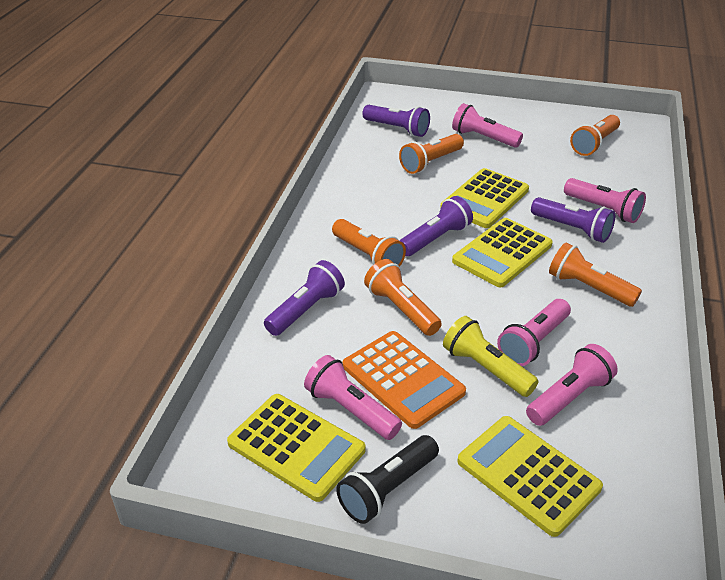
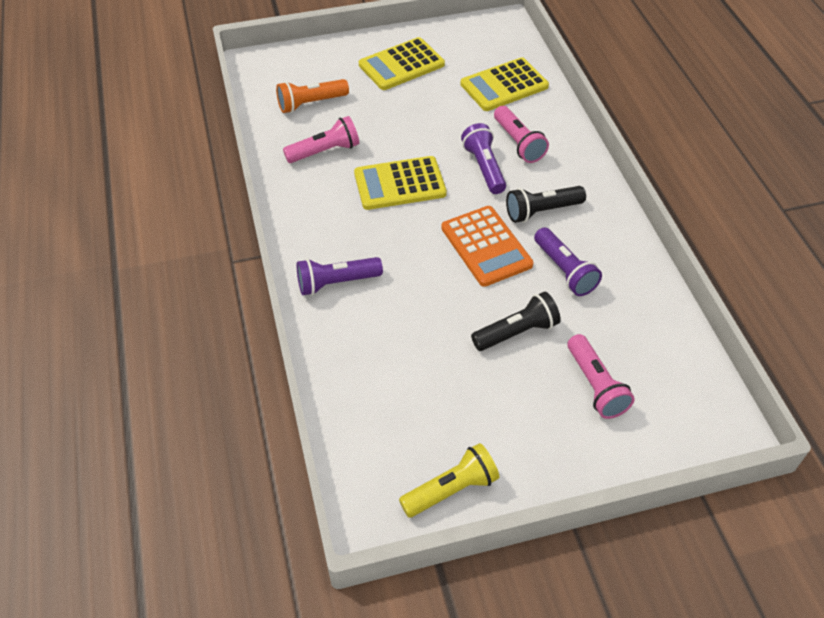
black flashlight: [336,435,439,524] = 1 -> [471,291,561,351] [506,186,586,223] = 2
orange flashlight: [332,219,406,267] [364,259,442,336] [399,134,464,174] [549,242,642,307] [570,115,620,156] = 5 -> [276,79,349,113] = 1
pink flashlight: [304,355,402,440] [452,103,523,148] [497,299,571,366] [526,344,618,426] [564,178,646,223] = 5 -> [283,116,359,163] [494,106,549,163] [568,334,635,419] = 3
purple flashlight: [264,260,345,336] [362,105,430,137] [399,196,473,256] [531,197,615,243] = 4 -> [297,257,383,295] [461,123,506,194] [534,227,602,296] = 3
yellow calculator: [227,394,366,502] [440,168,529,228] [452,218,553,287] [457,416,603,537] = 4 -> [354,156,447,210] [359,37,445,90] [460,57,549,111] = 3

